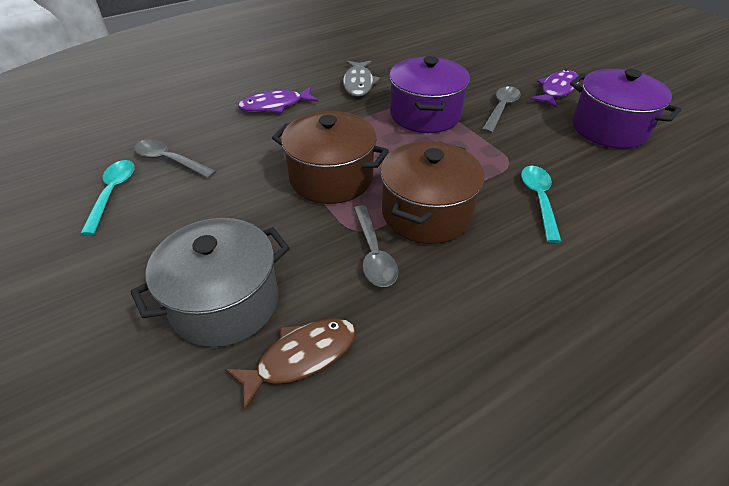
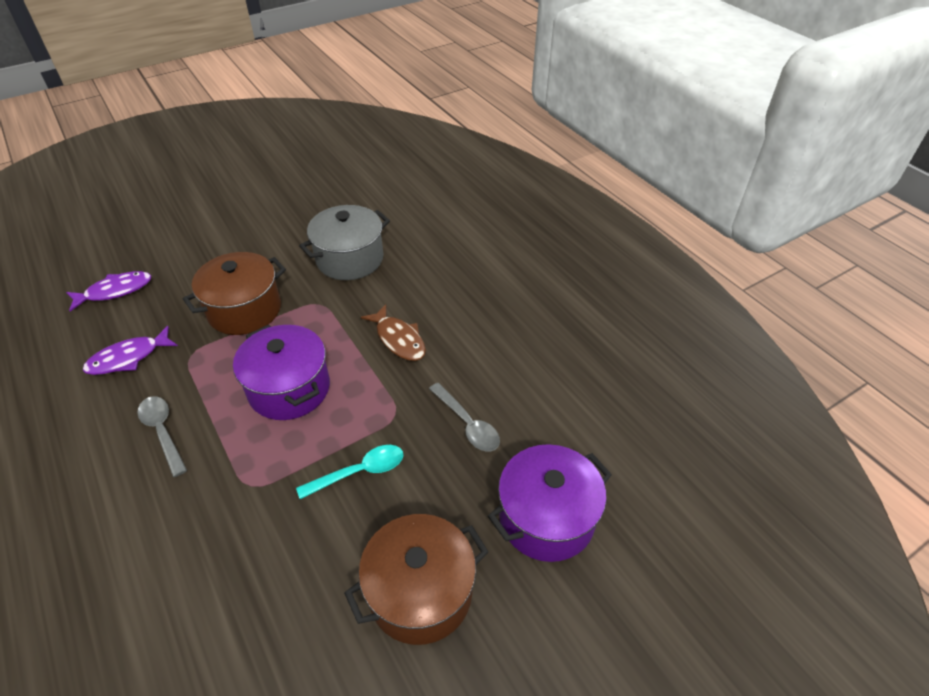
grey fish: [343,61,380,97] = 1 -> none = 0
grey spoon: [134,139,216,178] [354,205,399,287] [482,86,521,133] = 3 -> [137,396,187,477] [429,383,500,451] = 2
turquoise spoon: [80,160,135,235] [521,166,562,243] = 2 -> [296,445,403,499] = 1

